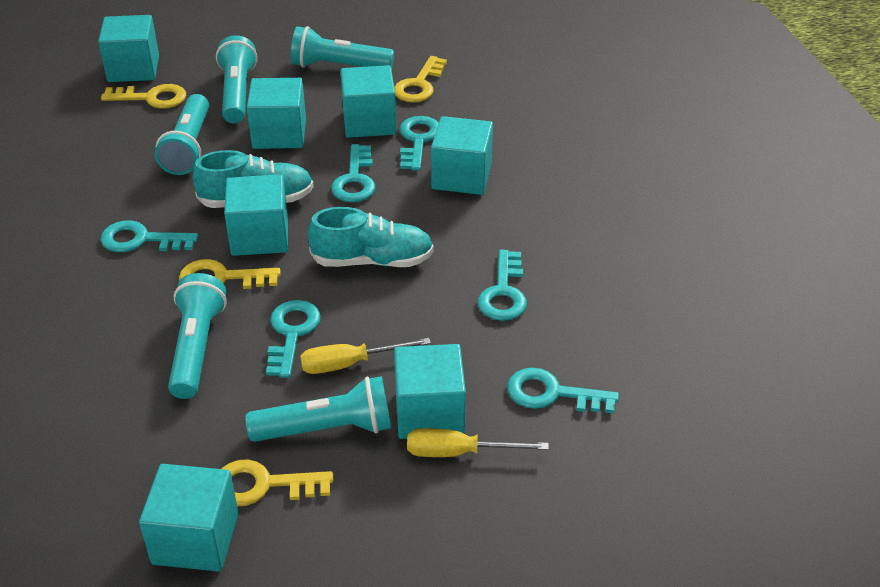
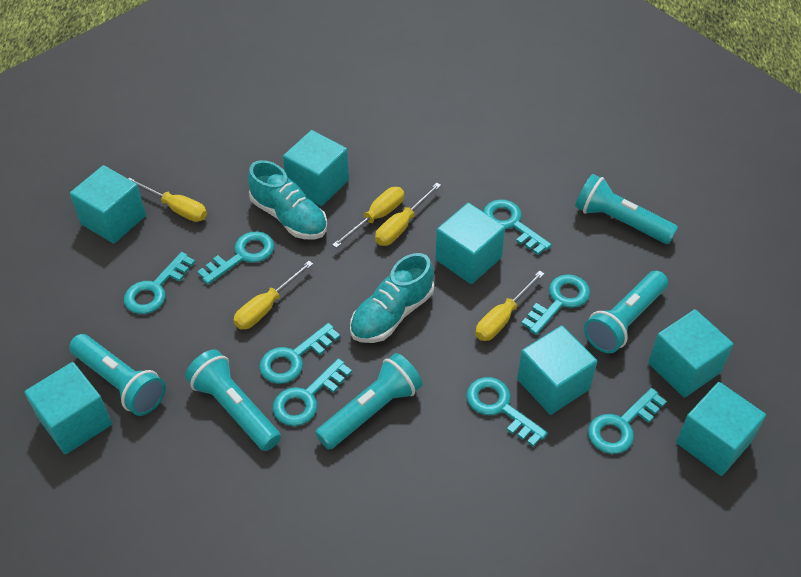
turquoise key: [101,221,198,252] [266,300,321,378] [331,144,375,202] [399,116,439,171] [478,250,527,321] [507,368,619,414] = 6 -> [124,252,195,314] [197,231,274,285] [259,323,340,384] [273,358,352,426] [466,377,548,446] [483,199,552,255] [521,274,590,335] [588,388,666,454] = 8
yellow key: [101,84,186,108] [179,259,280,289] [221,459,333,507] [394,56,447,102] = 4 -> none = 0
yellow screwdriver: [300,338,431,374] [407,428,549,457] = 2 -> [128,177,207,222] [233,261,313,330] [332,187,404,248] [375,183,441,246] [475,271,545,341] = 5

